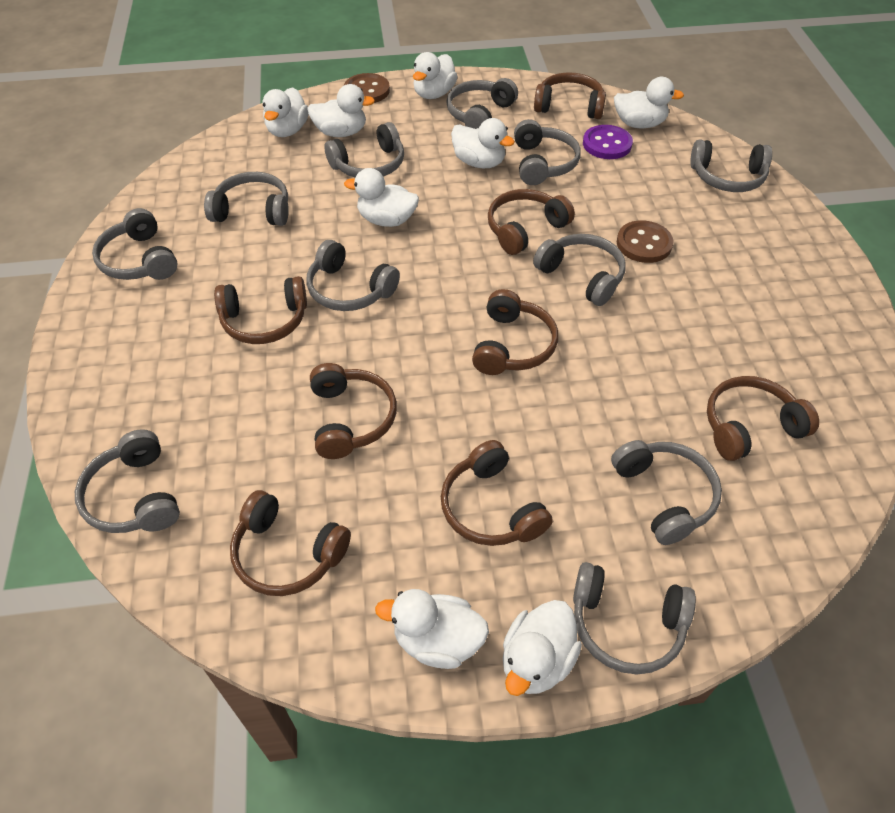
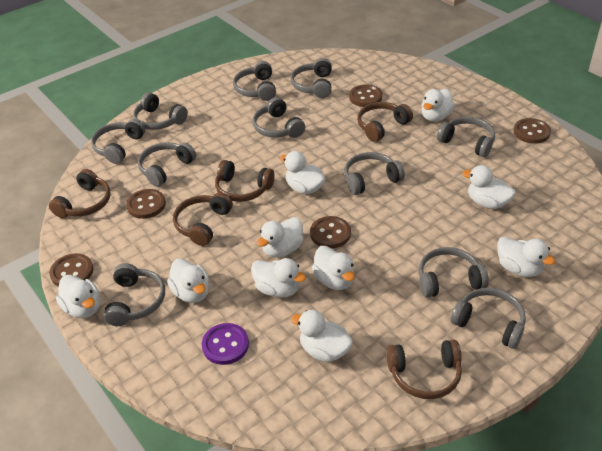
brown button: [344,73,390,103] [617,220,674,263] = 2 -> [49,253,93,287] [126,189,166,219] [310,216,351,248] [349,85,382,107] [513,118,551,144] = 5
brown headphones: [214,276,307,344] [230,490,351,596] [310,363,397,459] [441,440,553,546] [472,289,558,375] [488,189,575,255] [534,72,606,119] [707,376,819,461] = 8 -> [49,169,111,218] [173,193,233,246] [215,160,275,202] [357,102,413,142] [387,340,462,399] = 5
white duck: [262,88,309,137] [307,84,375,137] [344,168,419,227] [375,589,489,669] [413,52,458,99] [451,118,515,168] [503,600,582,696] [614,77,684,128] = 8 -> [56,275,100,318] [167,259,209,303] [251,258,306,298] [257,217,303,257] [280,151,325,194] [291,310,353,362] [312,246,355,290] [421,89,455,122] [462,165,516,209] [497,237,556,277] = 10

